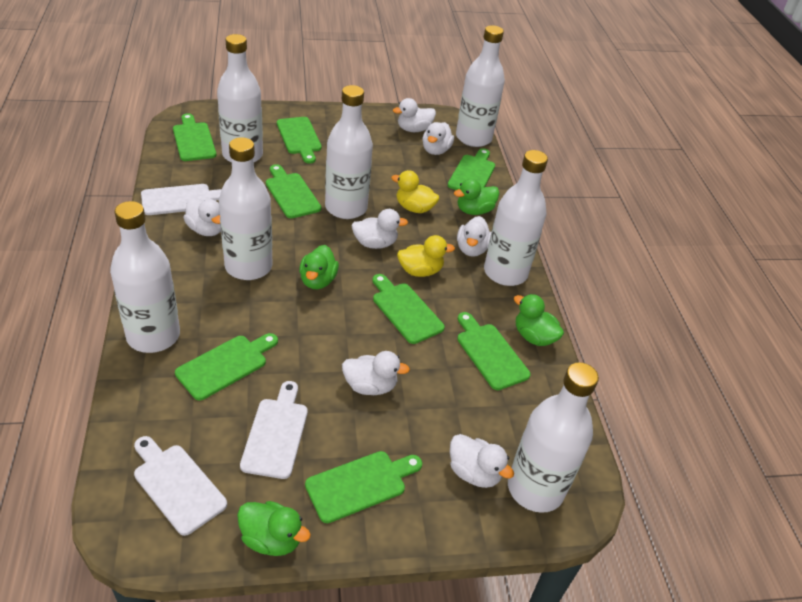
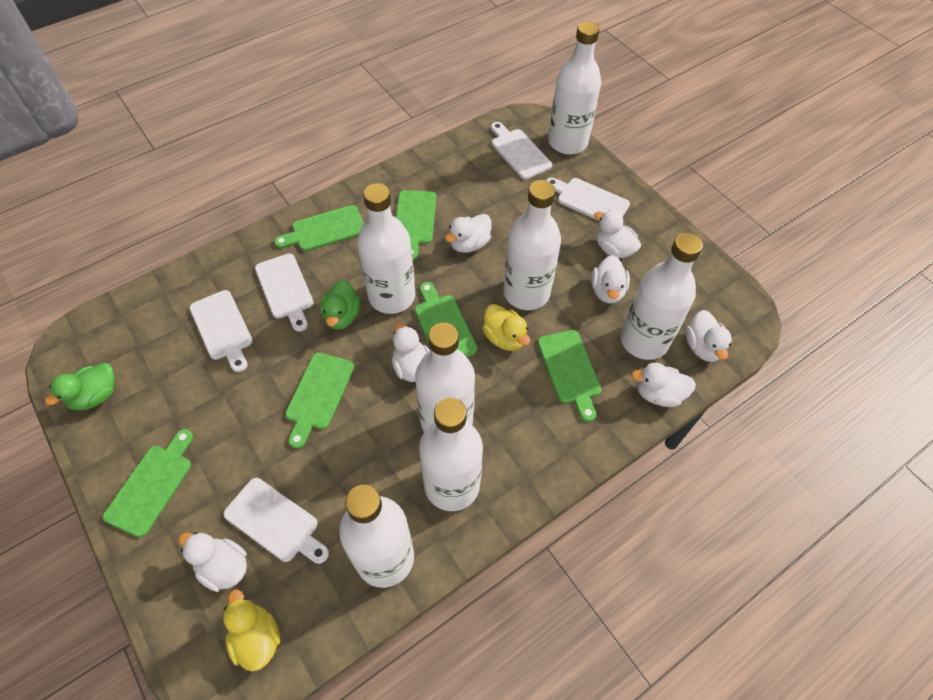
green cutting board: [173,113,216,161] [175,333,278,401] [266,164,321,218] [277,117,322,163] [305,451,422,523] [372,274,445,344] [448,148,495,190] [457,312,531,390] = 8 -> [103,429,193,537] [274,205,364,251] [285,352,354,449] [396,190,436,260] [415,282,477,357] [538,330,601,422] = 6
green duck: [237,501,311,556] [299,245,339,289] [454,179,499,215] [514,294,564,346] = 4 -> [45,363,115,411] [320,279,361,330] = 2
white cutting board: [134,436,227,536] [141,184,222,215] [240,381,308,479] = 3 -> [189,290,253,372] [223,478,329,564] [255,253,314,332] [491,122,552,179] [546,178,630,220] = 5

